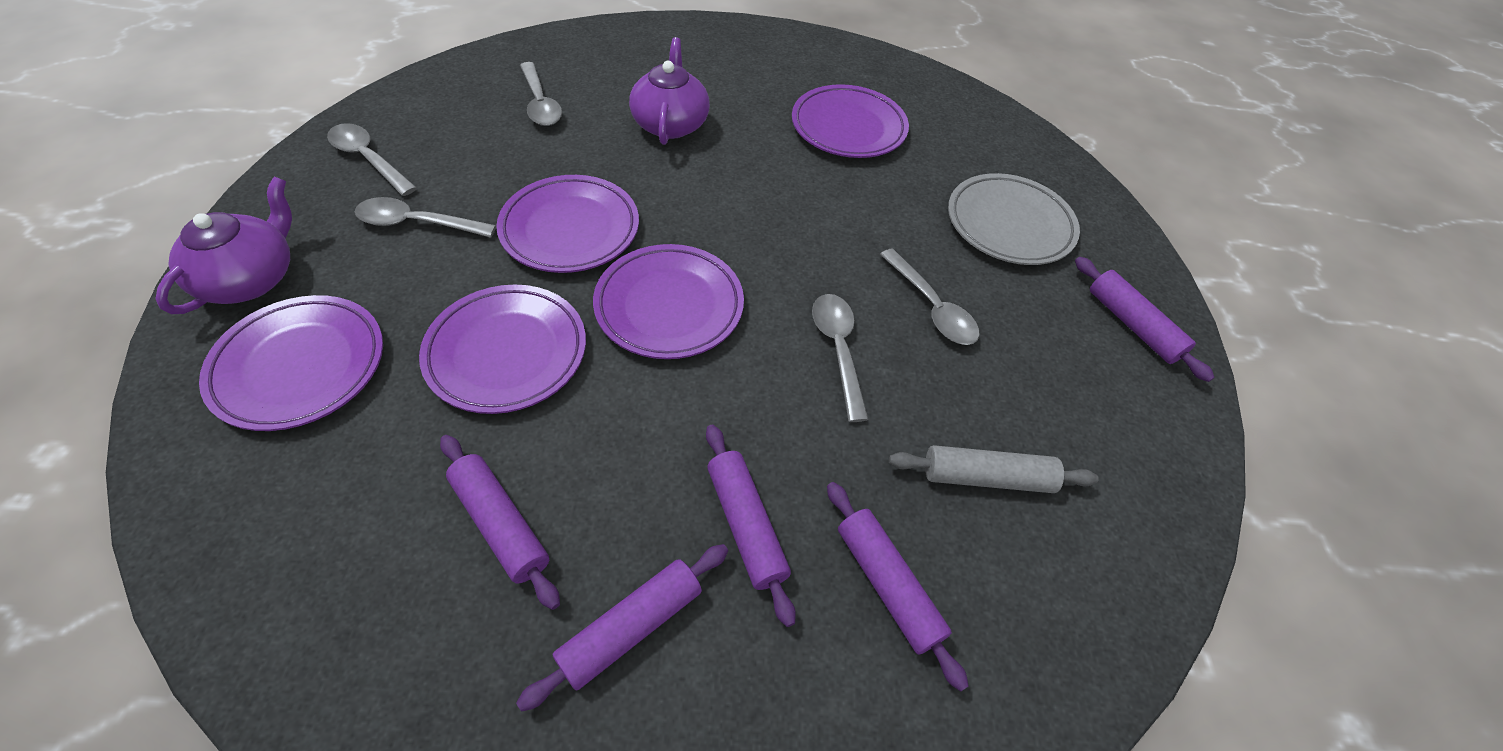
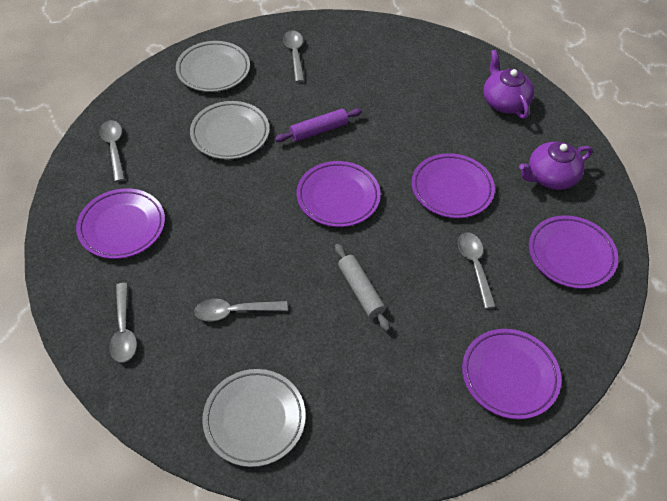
grey plate: [948,173,1080,265] = 1 -> [176,41,250,92] [190,101,269,160] [202,369,306,467] = 3
purple rolling pin: [440,435,560,610] [516,544,728,712] [706,425,796,627] [827,482,969,692] [1075,257,1215,382] = 5 -> [275,108,362,142] = 1

